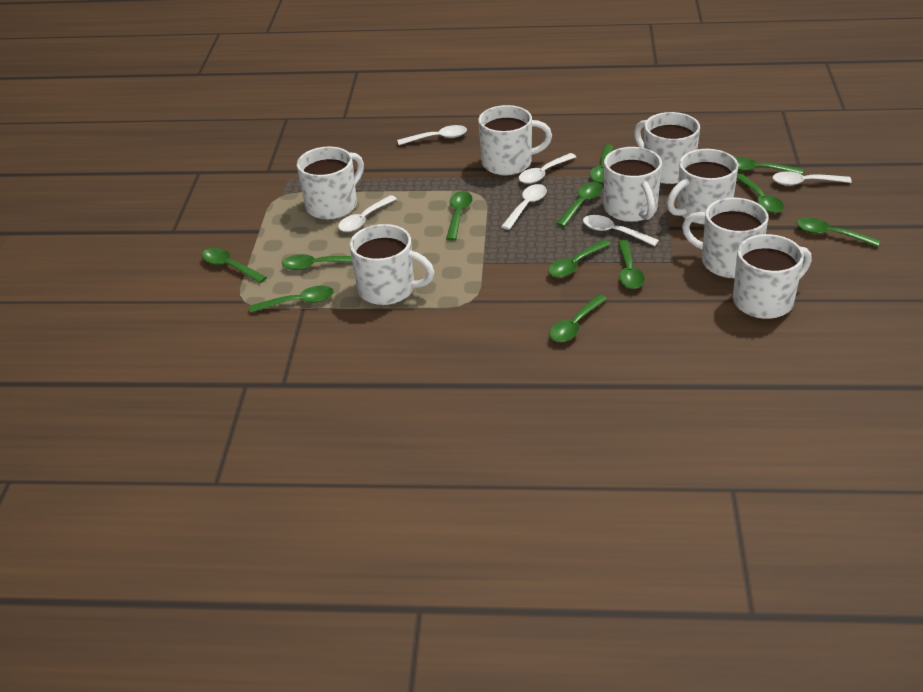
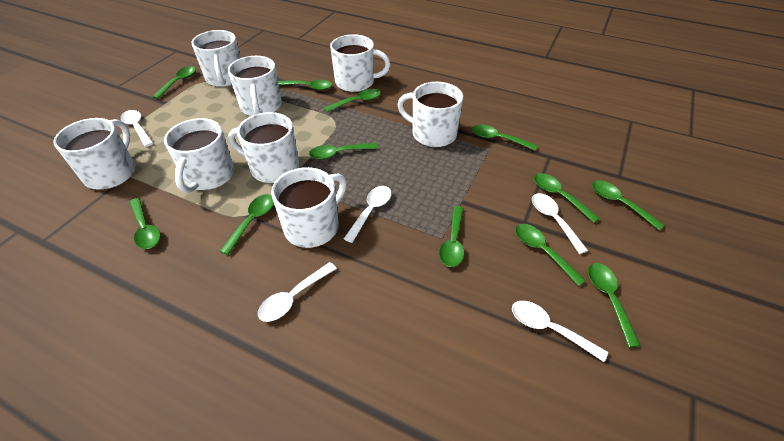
white spoon: [338,195,397,232] [397,125,467,145] [501,184,547,230] [519,153,576,184] [583,215,659,246] [773,171,852,186] = 6 -> [121,110,153,147] [258,262,337,322] [343,186,391,243] [512,301,608,362] [532,193,588,254] = 5

